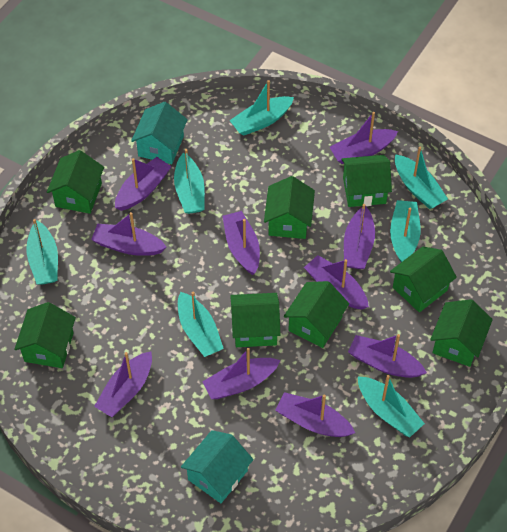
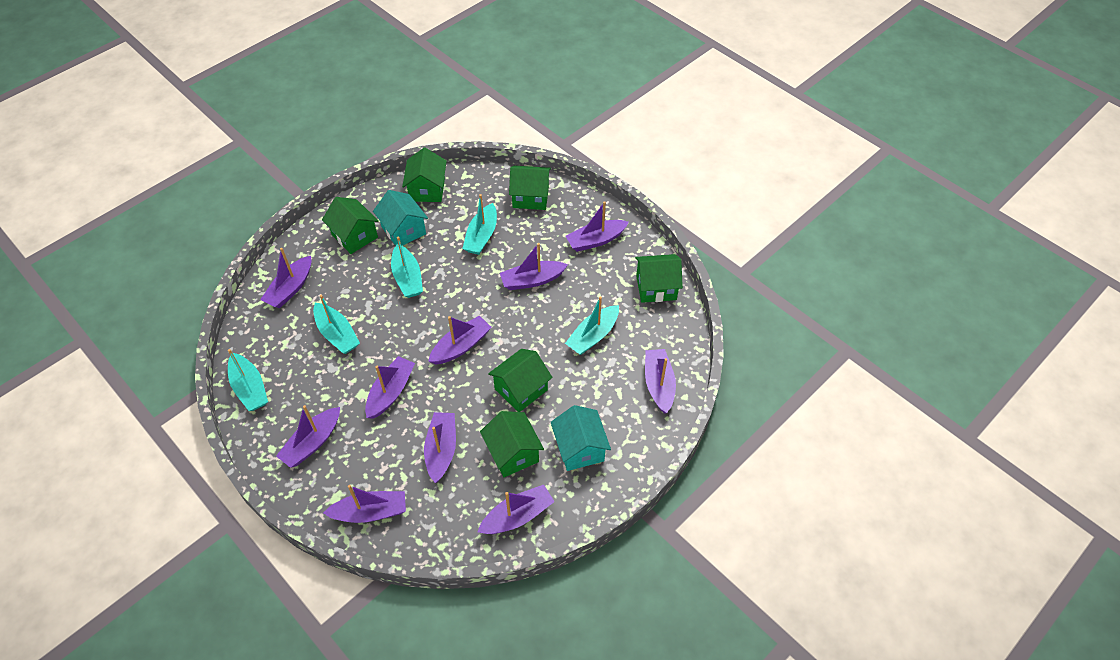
green house: [14,302,76,368] [47,150,104,214] [230,293,280,347] [264,176,315,239] [284,281,349,348] [341,155,392,207] [390,246,457,312] [430,299,493,367] = 8 -> [322,197,379,254] [402,148,447,202] [480,411,544,477] [488,349,553,412] [509,166,551,210] [635,254,683,303] = 6
turquoise boat: [26,219,58,285] [174,149,205,214] [178,291,224,357] [229,80,294,136] [358,375,425,438] [390,200,421,262] [395,147,448,209] = 7 -> [228,349,268,411] [313,295,360,354] [391,236,423,298] [462,194,497,255] [565,296,619,355] = 5

